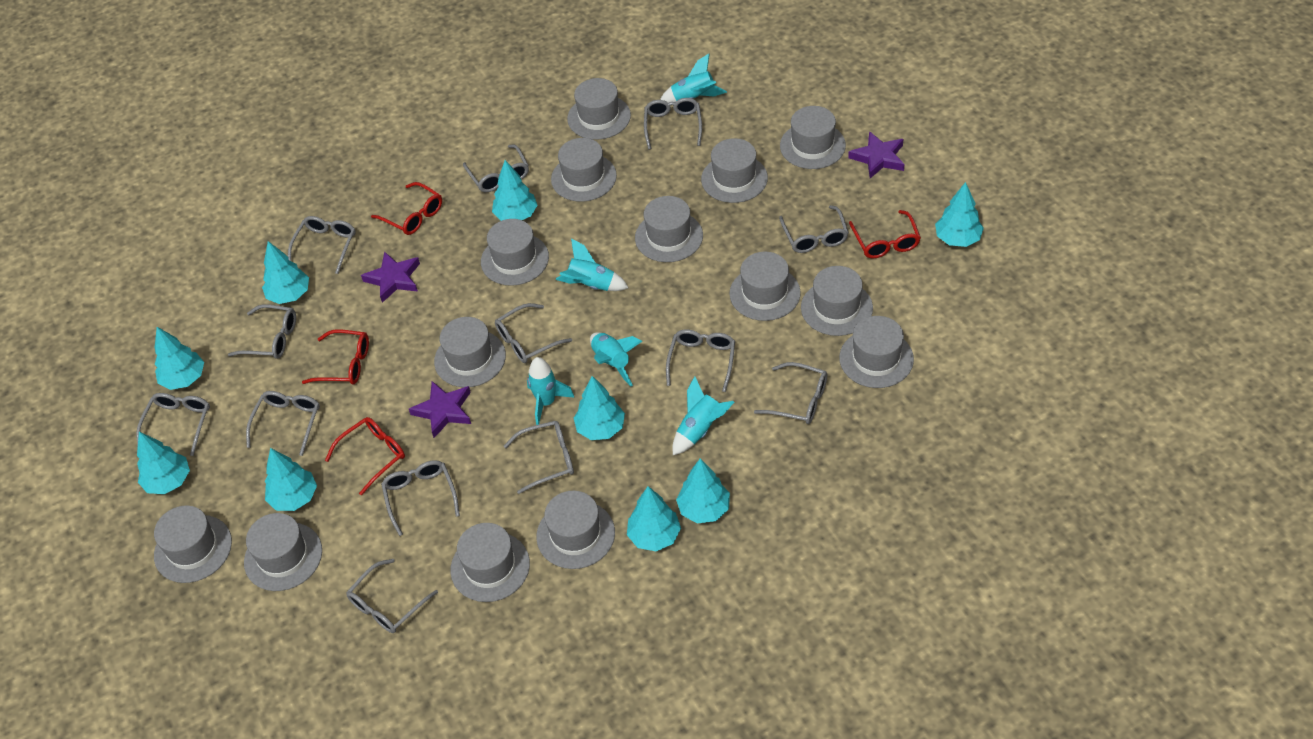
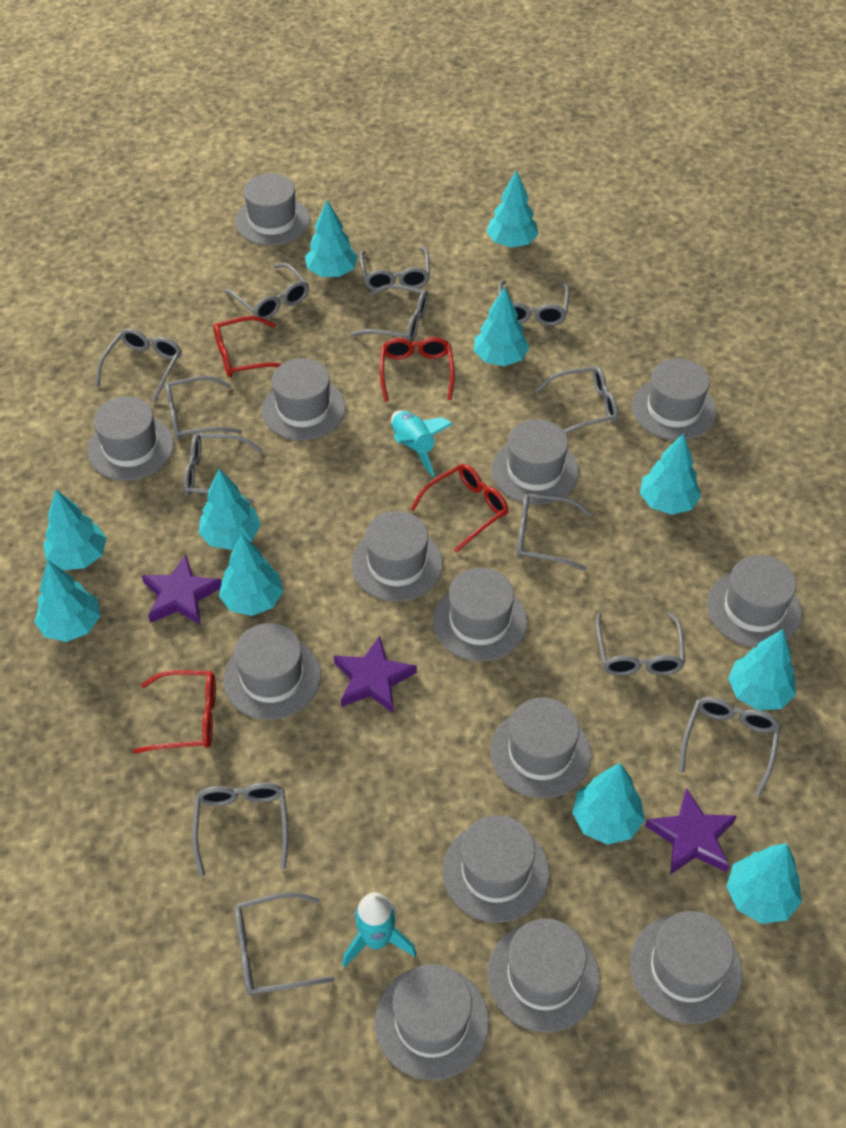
turquoise rocket: [527,357,575,425] [556,238,629,291] [590,332,642,386] [660,54,727,103] [672,376,734,455] = 5 -> [342,892,417,968] [391,410,453,477] = 2
turquoise tree: [137,431,190,494] [155,327,204,390] [262,241,309,304] [265,448,317,511] [492,160,537,221] [574,376,625,440] [627,486,681,551] [676,458,730,524] [935,182,984,247] = 9 -> [35,560,101,642] [43,490,107,570] [199,469,261,550] [219,534,284,616] [305,200,358,277] [474,287,529,366] [486,170,539,248] [572,763,645,845] [640,434,701,515] [726,843,802,924] [728,629,796,710] = 11

